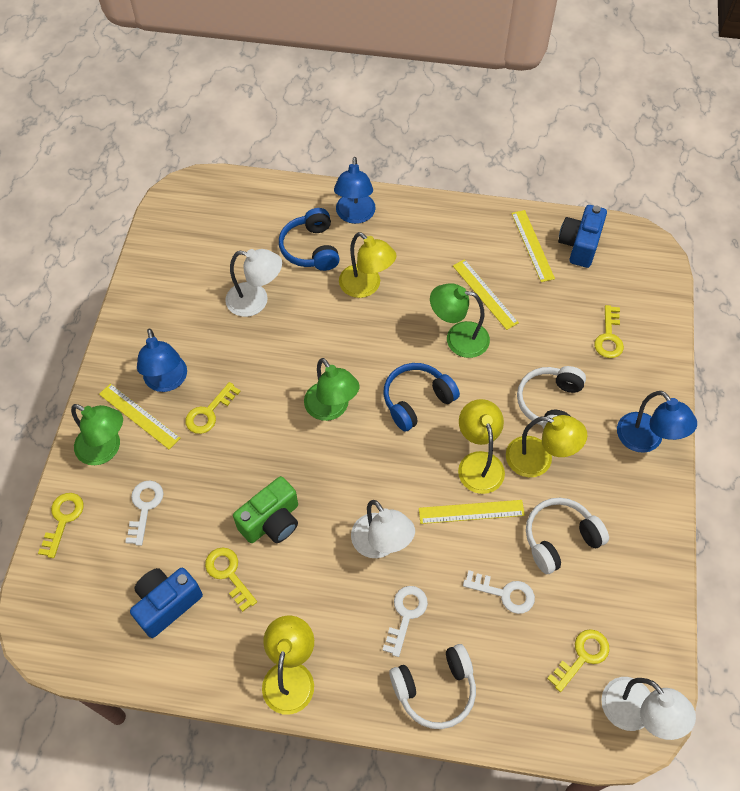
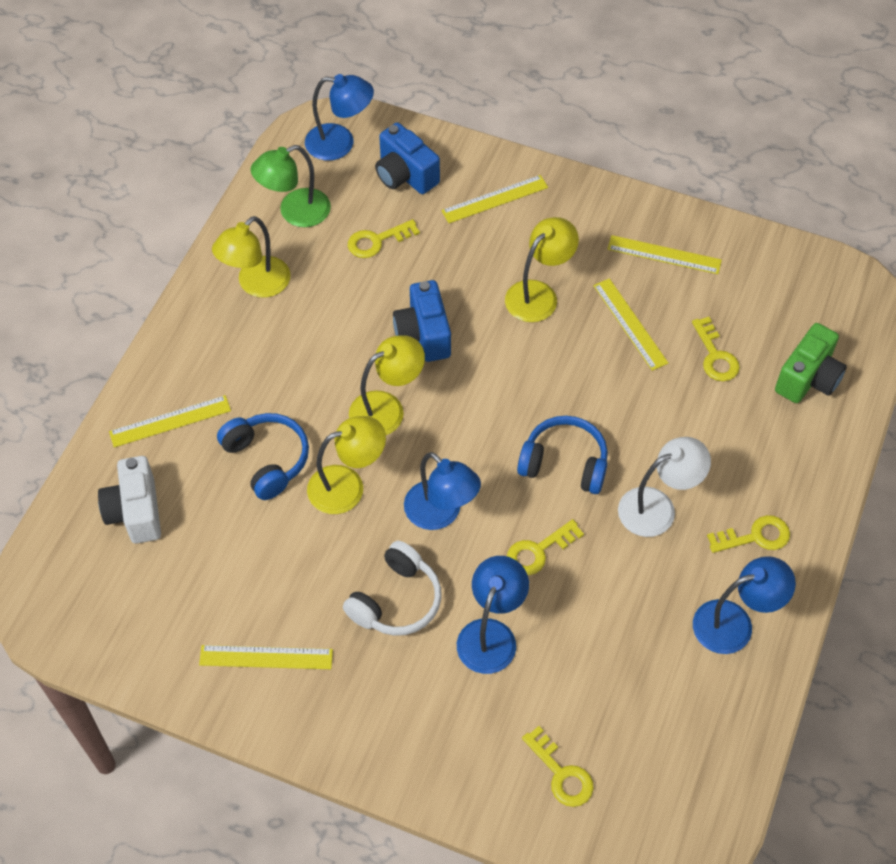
blue lamp: [137,328,187,392] [334,157,376,224] [617,391,697,453] = 3 -> [305,74,374,161] [404,452,481,530] [457,556,529,674] [693,556,796,654] = 4
green lamp: [71,404,123,465] [304,358,360,421] [430,283,490,358] = 3 -> [251,145,331,227] = 1
white camera: none = 0 -> [98,456,161,544] = 1
white headphones: [389,644,476,729] [517,366,586,429] [526,498,609,574] = 3 -> [343,541,442,636] = 1
white key: [125,481,163,546] [382,586,428,657] [463,570,535,614] = 3 -> none = 0
white lamp: [225,249,282,317] [351,500,415,558] [601,677,696,740] = 3 -> [618,437,711,537] = 1
yellow ruler: [99,383,180,449] [419,500,525,524] [453,259,519,330] [511,210,555,282] = 4 -> [109,395,231,447] [199,645,333,669] [441,175,548,223] [593,278,668,371] [607,235,722,274] = 5

